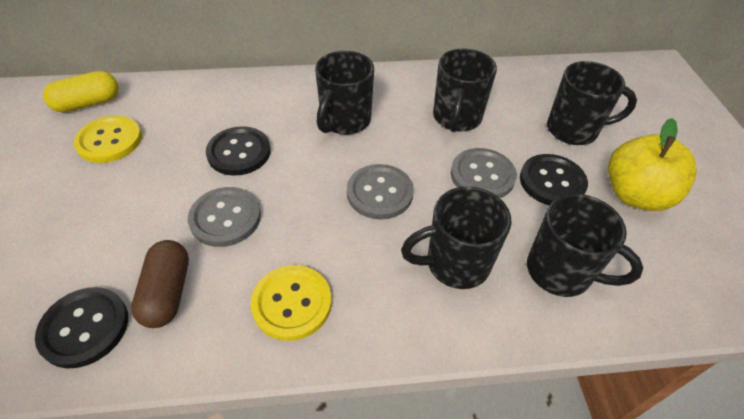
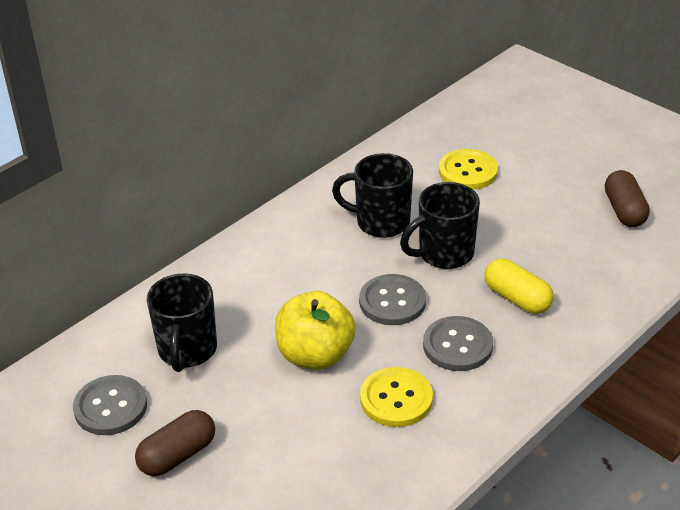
black button: [35,287,128,369] [206,126,271,176] [520,154,588,205] = 3 -> none = 0
black mug: [315,51,374,135] [401,186,512,289] [433,49,497,132] [527,194,643,297] [547,61,637,145] = 5 -> [147,273,217,372] [332,153,413,238] [400,182,480,269] = 3
brown capsule: [131,240,189,328] = 1 -> [135,410,215,476] [605,170,650,227] = 2

